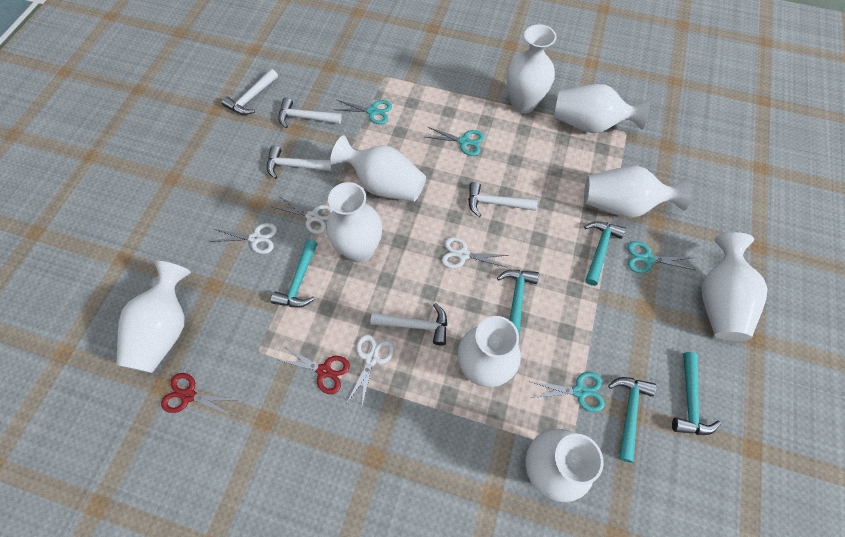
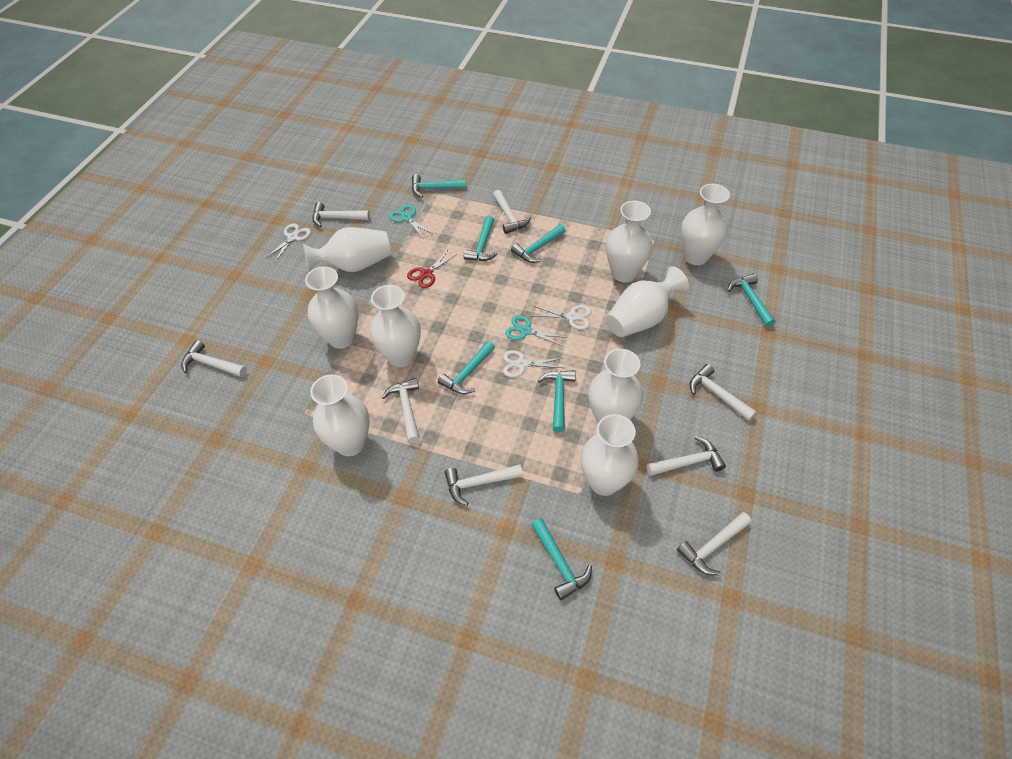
red scissors: [161,373,236,415] [278,346,350,394] = 2 -> [407,250,457,288] = 1
turquoise hammer: [271,239,318,308] [497,270,539,337] [584,221,626,286] [608,377,656,463] [672,352,721,435] = 5 -> [412,174,466,198] [438,341,495,394] [464,216,498,261] [511,224,566,263] [531,518,592,600] [538,370,576,432] [727,274,776,327] = 7
turquoise scissors: [334,100,392,124] [426,127,484,156] [529,372,605,412] [627,241,695,273] = 4 -> [389,204,432,238] [505,315,567,347] = 2
white hammer: [222,69,278,115] [267,145,333,179] [278,98,342,128] [370,303,447,345] [468,182,538,217] = 5 -> [181,340,247,377] [312,202,370,227] [382,378,420,443] [444,464,523,506] [493,190,531,234] [647,436,726,476] [677,512,752,575] [689,364,757,421] = 8
white scissors: [210,223,277,254] [273,196,333,234] [347,334,394,406] [441,237,508,269] = 4 -> [266,223,311,262] [503,350,563,377] [534,305,592,330] = 3

